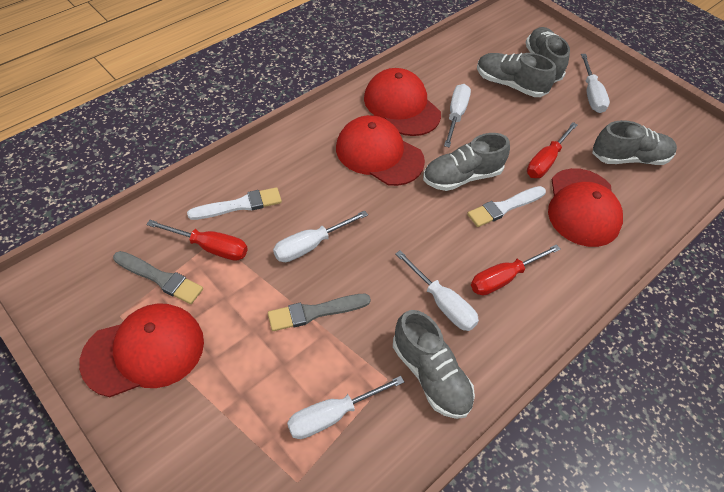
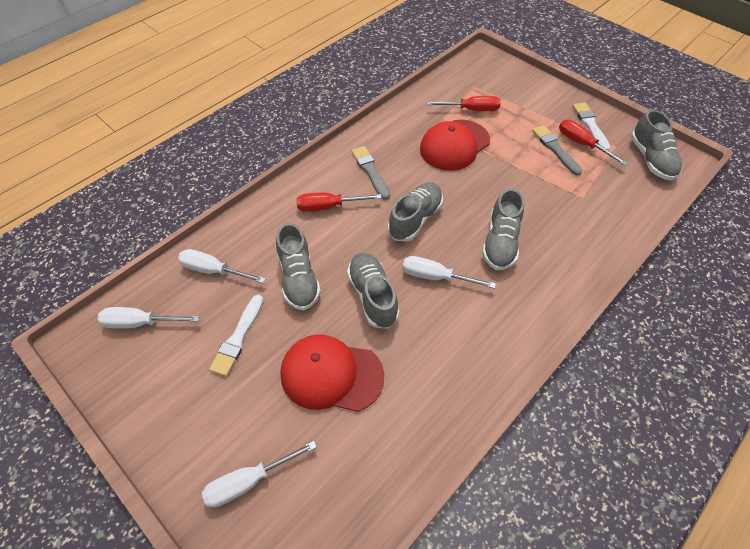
red cap: [79,303,204,397] [336,115,425,186] [364,68,441,136] [548,168,623,247] = 4 -> [280,334,384,412] [420,120,490,171] = 2
white screwdriver: [273,211,368,262] [287,376,404,439] [395,250,479,331] [444,84,471,148] [581,54,610,113] = 5 -> [97,307,199,329] [178,249,266,283] [202,441,317,507] [403,256,496,289] = 4

